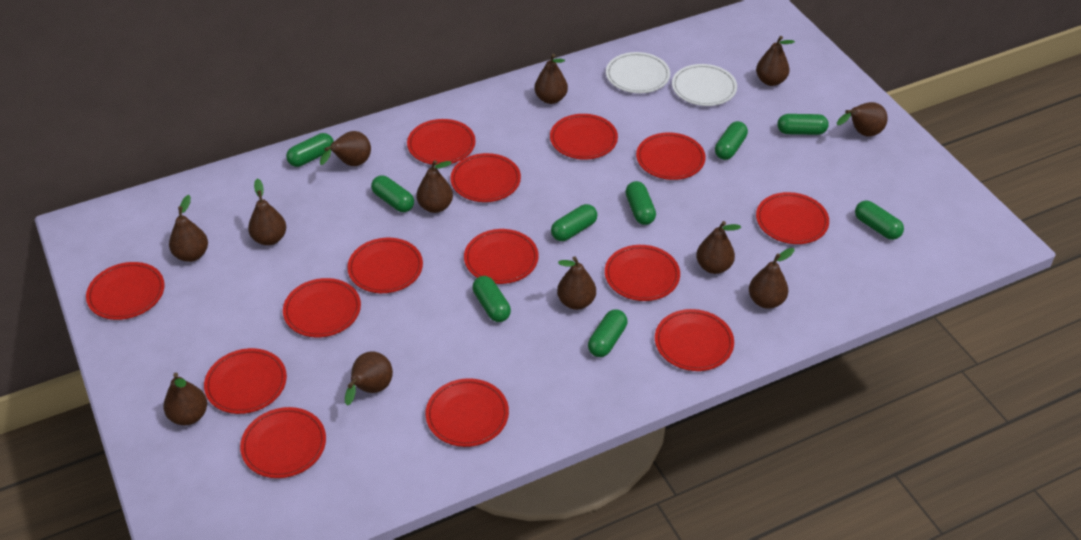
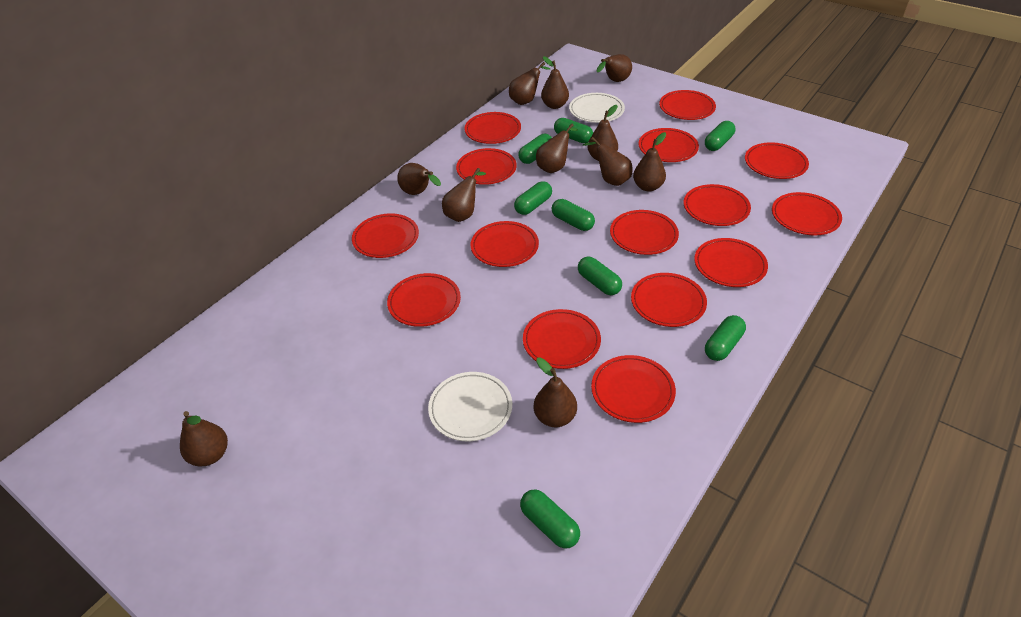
brown pear: [164,373,207,426] [169,195,208,262] [248,179,286,246] [320,131,371,166] [345,351,393,406] [416,160,453,213] [534,54,568,104] [557,257,596,310] [696,221,741,274] [749,248,794,309] [756,36,795,86] [837,102,888,136] = 12 -> [180,411,228,466] [397,163,441,195] [442,168,486,222] [509,62,550,105] [534,357,577,427] [536,123,578,173] [541,56,569,109] [583,137,633,186] [588,105,618,161] [596,54,632,82] [633,132,666,192] = 11
green capsule: [286,133,334,167] [371,175,414,212] [473,276,511,322] [551,204,597,241] [588,309,627,357] [625,181,656,225] [715,121,748,160] [777,114,829,135] [855,200,904,240] = 9 -> [514,181,552,215] [518,134,552,164] [520,489,580,549] [552,199,595,231] [554,118,593,143] [578,257,622,295] [705,121,735,151] [705,315,746,361] = 8
red plate: [86,262,165,320] [204,348,287,414] [240,407,326,478] [283,278,361,337] [347,238,423,293] [407,119,476,165] [426,378,509,447] [451,153,521,202] [464,229,539,284] [550,114,618,160] [605,245,680,301] [636,132,706,180] [655,309,734,371] [756,192,829,244] = 14 -> [352,214,419,258] [387,273,461,327] [456,148,517,185] [465,112,521,144] [471,221,539,267] [523,309,601,369] [591,355,676,423] [610,210,679,255] [631,273,707,327] [639,128,699,162] [659,90,716,120] [684,184,751,226] [694,238,768,287] [745,142,809,179] [772,192,842,236] = 15

